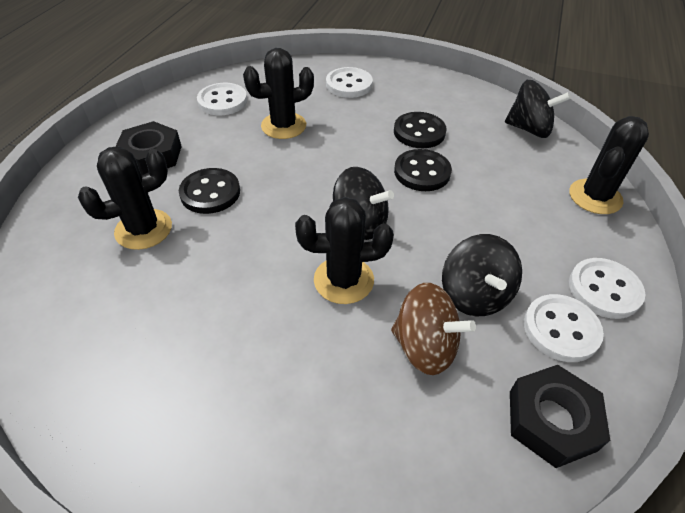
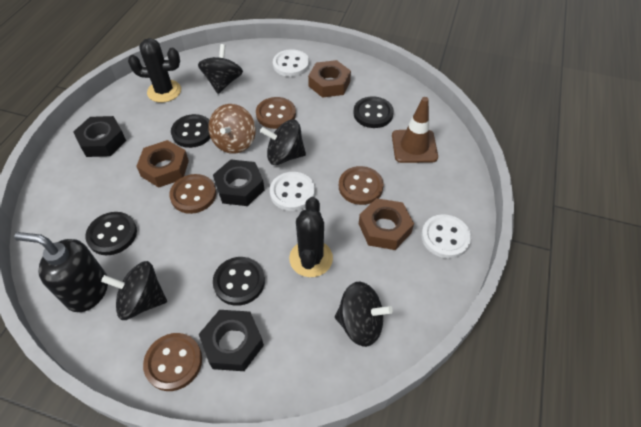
black button: [179,168,240,214] [394,112,447,148] [394,149,452,191] = 3 -> [85,212,137,255] [171,114,211,148] [213,257,265,306] [353,96,394,128] = 4
black cactus: [78,146,172,250] [243,48,314,139] [295,197,394,304] [569,116,649,214] = 4 -> [128,38,181,103] [289,197,333,277] = 2
black nut: [115,121,182,175] [510,365,610,468] = 2 -> [73,116,126,157] [199,310,264,371] [213,160,265,206] = 3
black soap dispenser: none = 0 -> [14,232,108,312] = 1
black spinning top: [333,167,394,240] [442,234,522,316] [505,80,571,138] = 3 -> [101,261,167,320] [198,44,243,94] [260,120,306,165] [335,282,393,347] = 4
brown button: none = 0 -> [143,333,202,391] [169,174,216,214] [256,97,296,129] [339,166,384,205] = 4
brown nut: none = 0 -> [136,140,189,188] [308,60,351,98] [359,198,414,250] = 3
brown traffic cone: none = 0 -> [392,97,438,163] = 1
white button: [197,83,247,115] [326,67,373,98] [524,294,604,362] [569,258,646,319] = 4 -> [270,172,315,211] [273,49,309,77] [421,214,471,258] = 3

